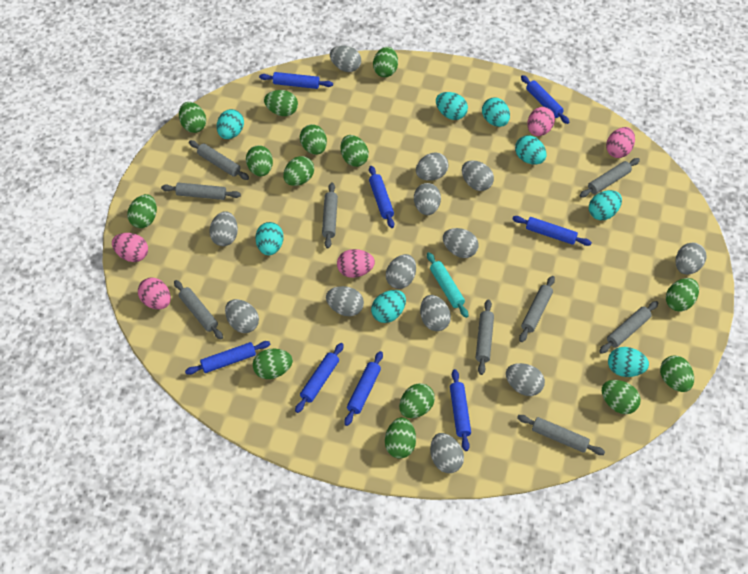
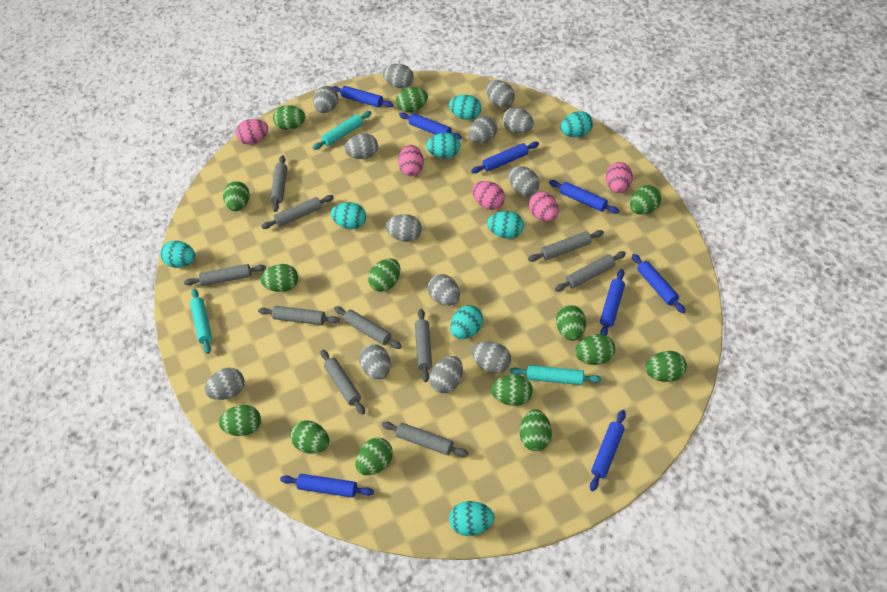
grey rolling pin: [161,182,241,200] [174,280,223,340] [189,140,249,180] [322,183,338,249] [476,300,494,375] [517,415,605,455] [519,276,555,342] [579,158,640,198] [599,301,658,354] = 9 -> [184,264,266,286] [258,306,340,325] [261,195,334,229] [270,155,287,212] [321,350,365,415] [334,306,402,349] [382,421,468,457] [415,309,432,382] [528,230,604,262] [555,251,626,292] = 10
turquoise rolling pin: [427,252,468,318] = 1 -> [190,289,212,354] [313,111,371,150] [510,365,602,385] = 3

